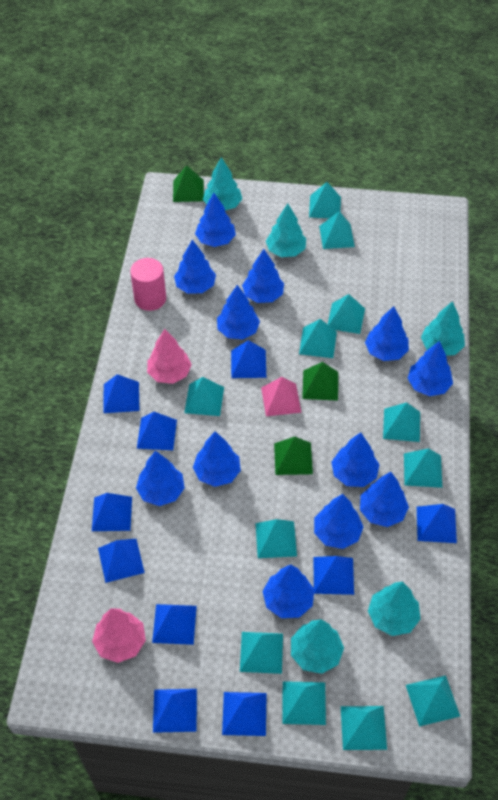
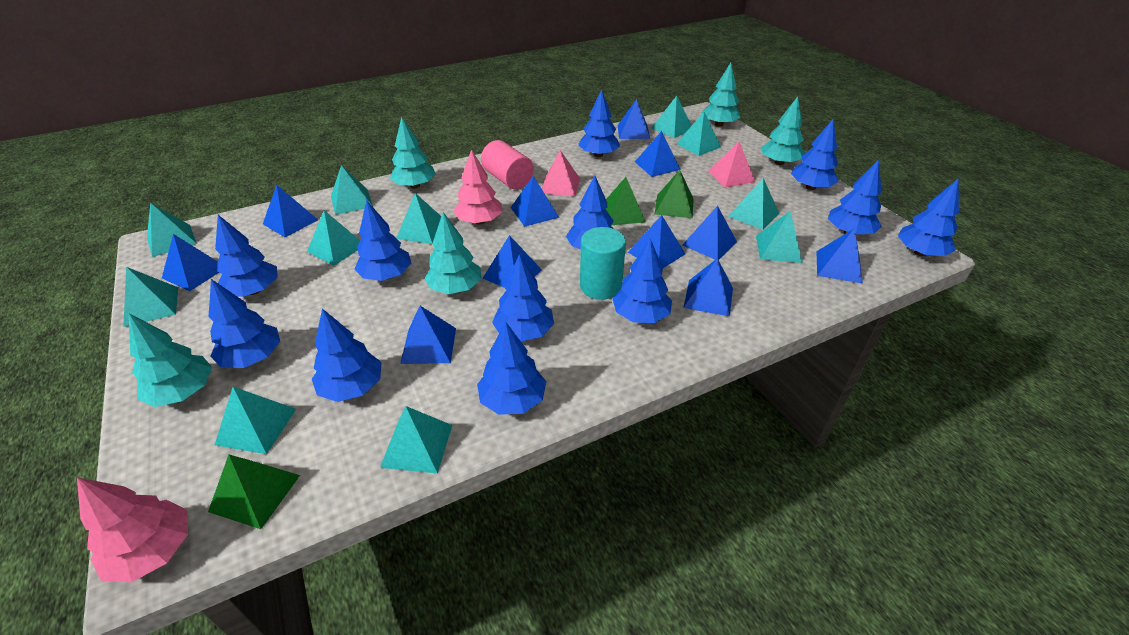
blue pyramid: [92,493,132,531] [98,539,145,583] [104,374,139,413] [137,412,177,450] [152,604,197,645] [153,689,197,733] [222,692,267,736] [231,340,266,378] [314,556,354,595] [417,504,457,543] = 10 -> [162,234,219,291] [263,185,318,237] [400,306,456,364] [482,235,542,287] [511,176,559,227] [618,99,650,139] [628,215,685,268] [635,131,681,177] [682,205,737,260] [683,258,733,316] [816,228,863,284] = 11
pink pyramid: [261,377,302,416] = 1 -> [542,150,580,196] [708,142,756,188] = 2
turquoise cylinder: none = 0 -> [580,227,626,300] = 1
turquoise pyramid: [184,377,224,416] [240,632,283,674] [256,519,297,558] [282,681,326,725] [299,319,337,358] [309,182,341,218] [319,211,355,249] [328,294,365,334] [341,706,387,750] [383,402,420,442] [404,448,442,488] [406,675,460,726] = 12 -> [123,267,178,327] [147,202,197,257] [215,387,296,454] [307,211,360,265] [331,165,373,215] [380,406,452,474] [396,193,441,244] [651,96,692,138] [676,112,721,156] [728,178,779,230] [756,211,803,263] = 11

